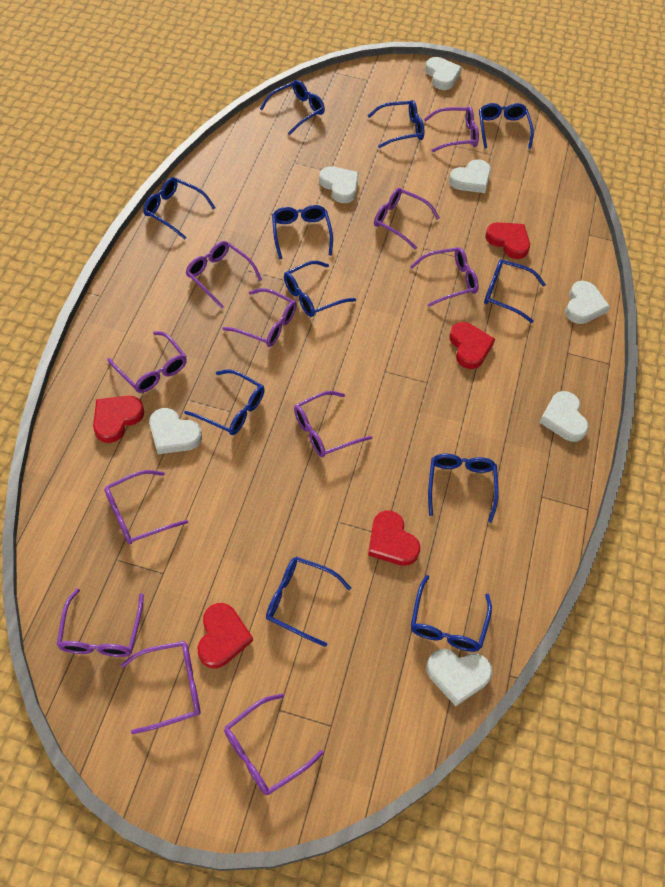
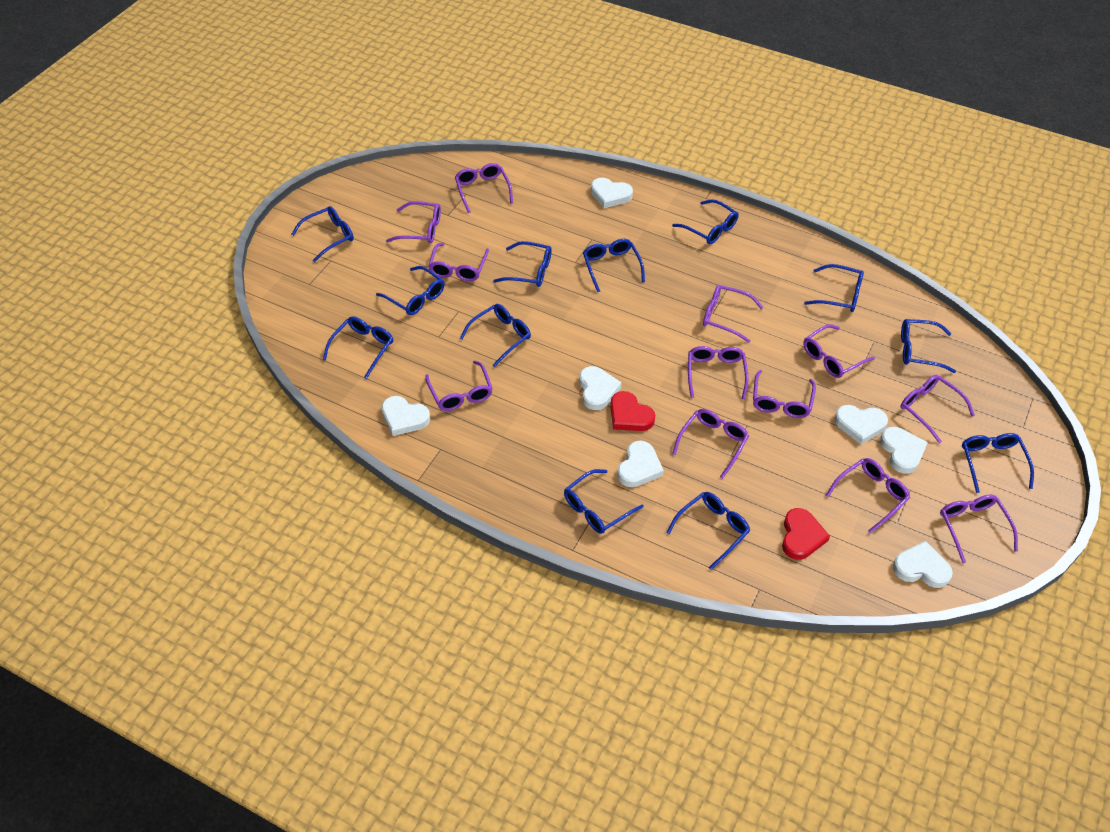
blue glasses: [143,177,215,239] [184,369,265,435] [260,80,325,135] [266,557,351,647] [272,205,333,259] [284,261,356,317] [368,100,424,148] [411,575,492,652] [428,454,499,523] [479,103,534,149] [484,259,546,323] = 11 -> [291,206,354,262] [323,317,393,379] [376,266,444,315] [460,304,531,367] [493,241,552,287] [564,469,644,534] [583,239,645,292] [666,492,750,570] [672,199,739,244] [804,264,864,312] [901,319,956,373] [962,433,1034,493] = 12
purple glasses: [57,588,144,657] [104,470,188,545] [107,331,187,393] [121,641,201,734] [186,241,262,309] [222,288,296,347] [224,694,324,795] [294,391,372,457] [374,188,440,250] [410,247,479,307] [424,107,479,152] = 11 -> [386,201,441,243] [425,361,493,411] [428,243,489,281] [455,163,513,213] [672,409,749,479] [688,346,749,400] [703,285,763,343] [753,370,816,418] [803,324,875,378] [826,458,910,533] [900,375,975,443] [940,495,1018,563] = 12
red heart: [93,396,144,443] [198,603,253,669] [368,510,420,566] [449,322,495,369] [485,222,530,259] = 5 -> [610,391,655,431] [782,508,830,560] = 2

